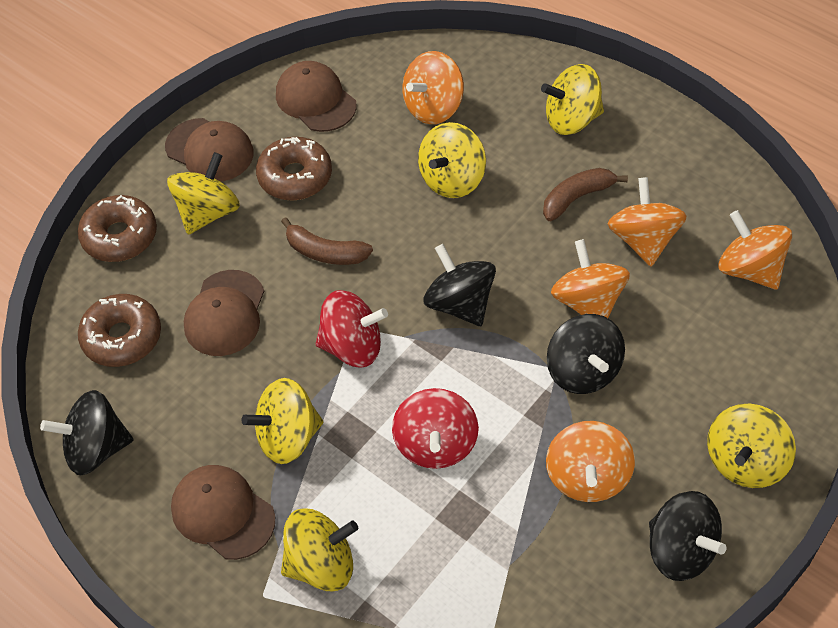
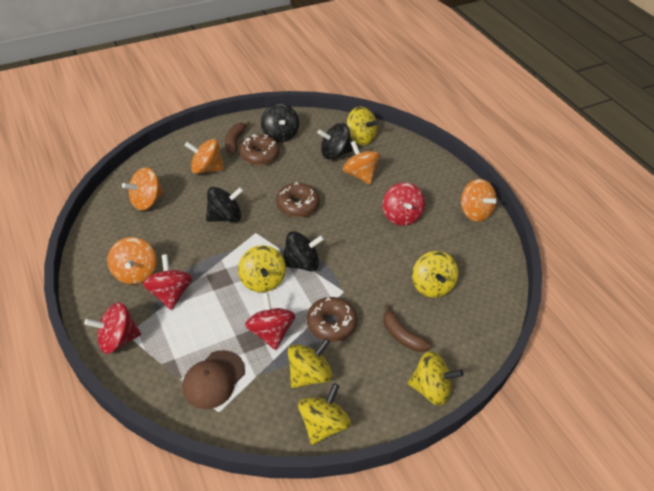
brown cap: [165,118,254,182] [171,465,275,560] [184,270,264,356] [276,61,357,132] = 4 -> [182,350,245,409] = 1
red spinning top: [316,290,388,367] [392,388,479,469] = 2 -> [84,302,141,354] [143,254,193,310] [245,292,295,350] [383,183,425,226] = 4

